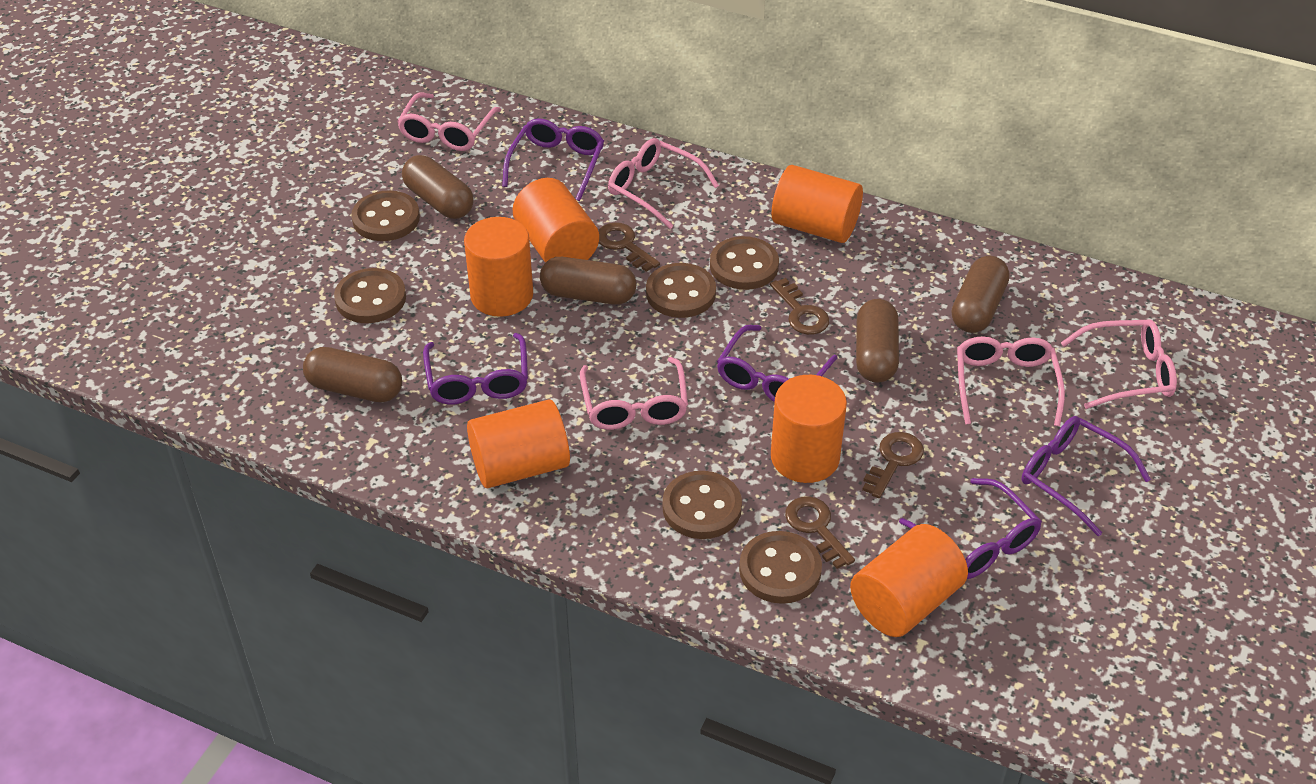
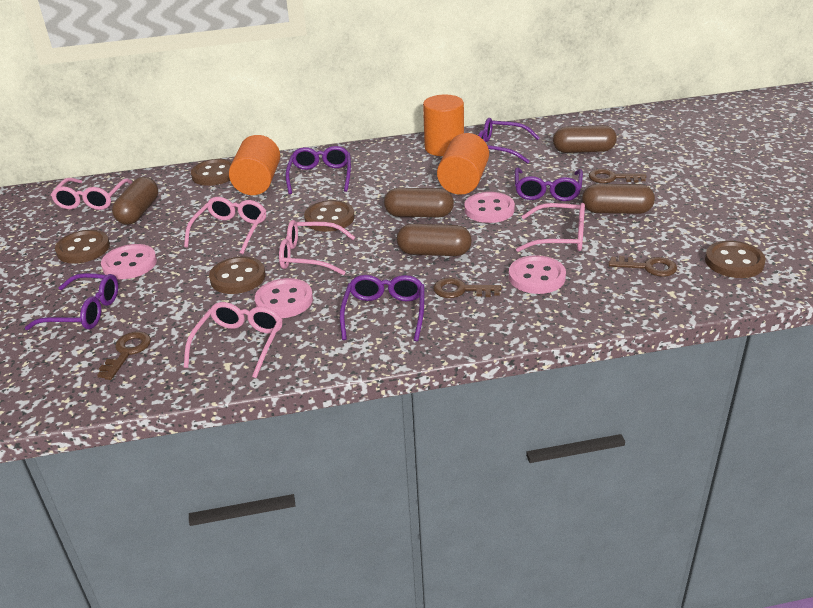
brown button: [334,268,406,323] [351,190,420,241] [646,263,716,318] [662,471,742,539] [710,236,779,290] [739,531,822,604] = 6 -> [55,230,110,264] [191,159,233,186] [209,257,265,294] [304,200,355,232] [705,241,766,278] = 5
orange cylinder: [464,217,533,317] [467,399,570,488] [513,178,599,263] [771,375,847,483] [772,165,863,243] [850,524,968,637] = 6 -> [229,135,280,195] [423,95,464,156] [437,133,489,195] = 3
pink button: none = 0 -> [101,244,157,279] [255,278,313,318] [464,192,515,223] [509,255,566,294] = 4

